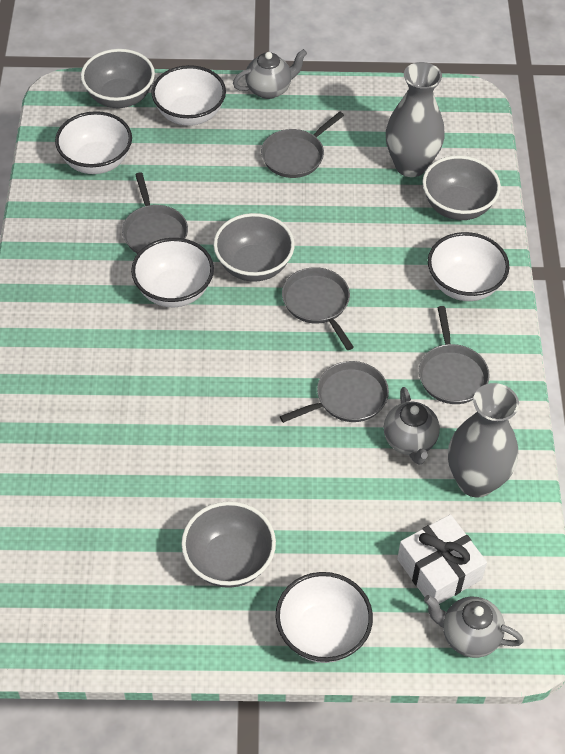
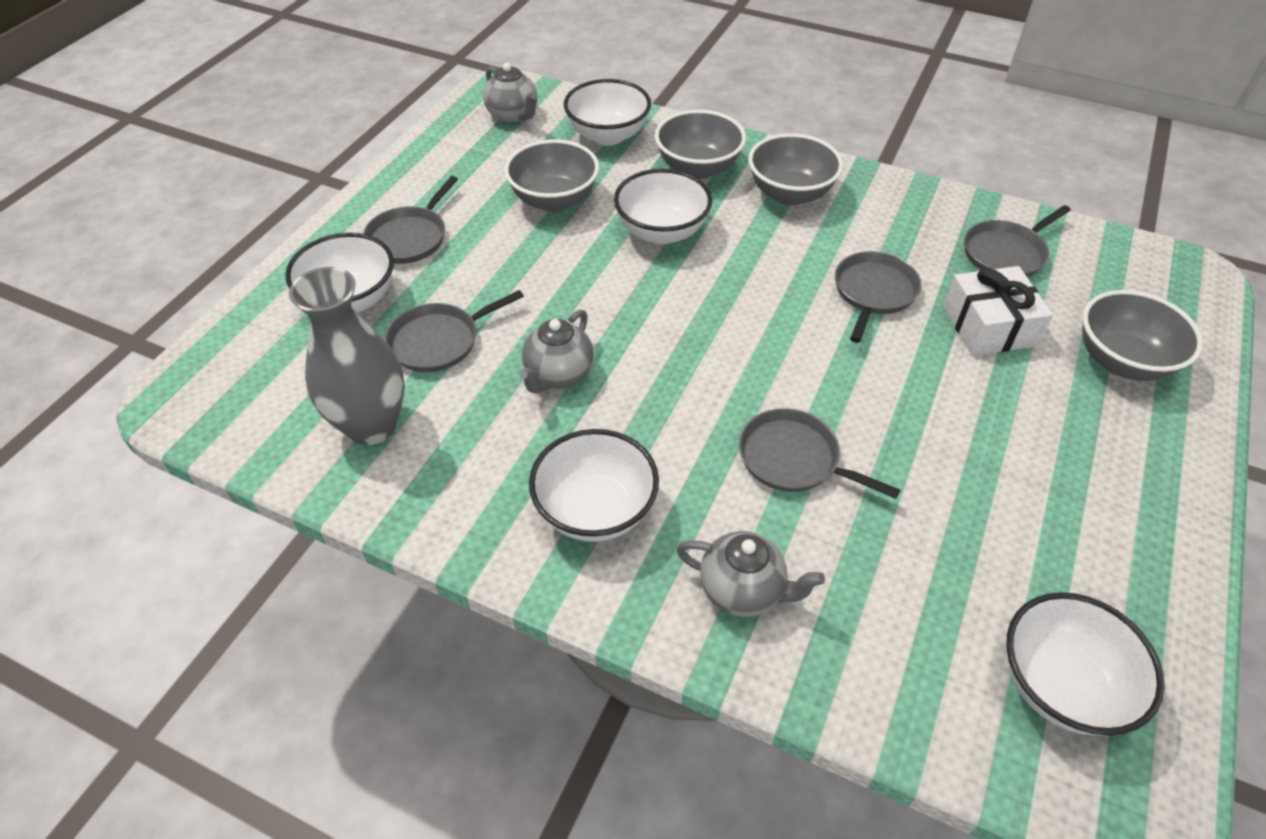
grey vase: [386,62,445,177] [448,383,519,498] = 2 -> [289,267,405,445] = 1

